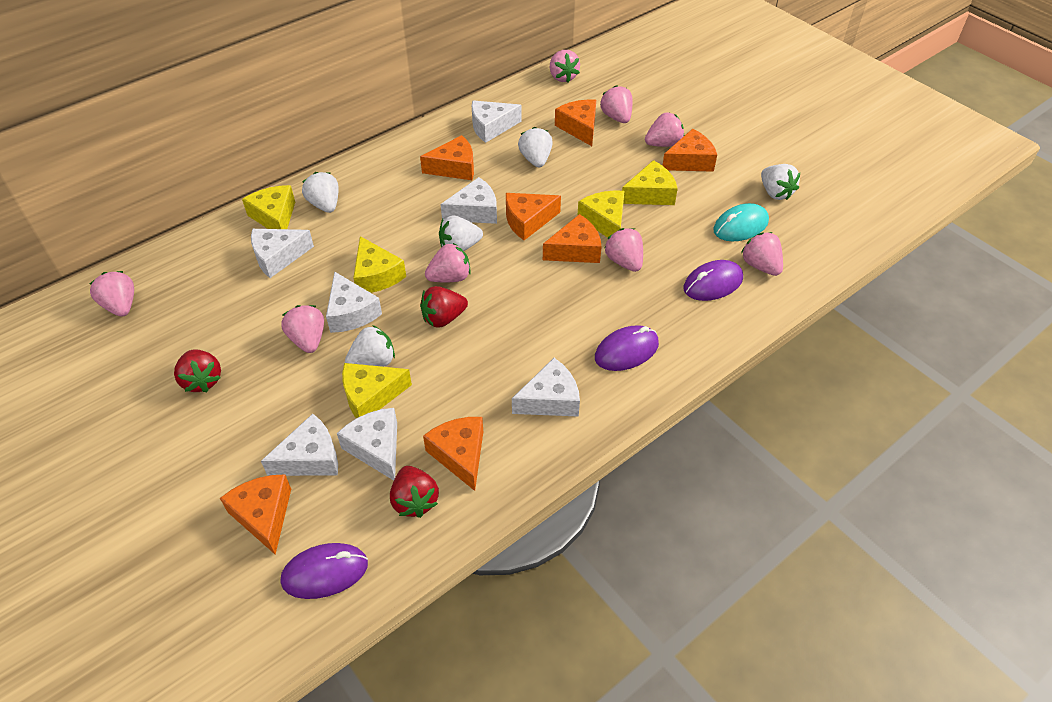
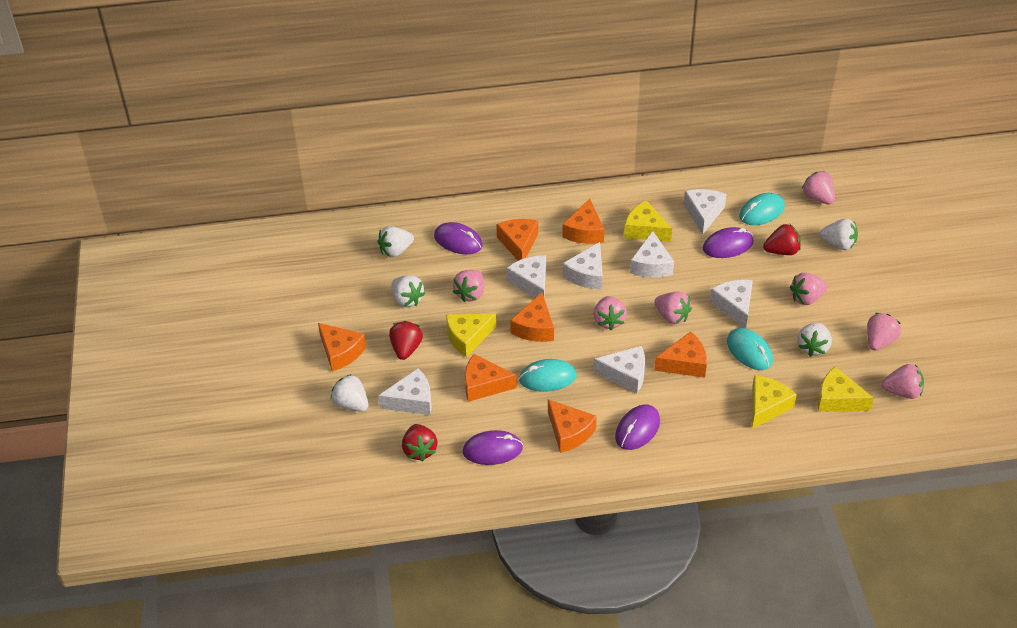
pink strawberry: [90,271,134,317] [281,305,324,353] [425,243,471,282] [550,50,580,82] [600,85,633,123] [604,228,643,272] [645,112,684,147] [741,232,783,276] = 8 -> [453,270,484,302] [594,296,627,330] [654,292,692,324] [790,272,827,305] [802,171,835,205] [867,313,901,350] [882,364,924,399] = 7
purple mouse: [281,543,368,599] [595,325,659,371] [684,260,743,301] = 3 -> [434,222,483,254] [462,430,523,465] [615,405,660,450] [703,227,753,258] = 4
turquoise mouse: [713,203,769,241] = 1 -> [519,359,577,392] [727,328,773,370] [739,193,785,225] = 3
yellow cheese: [242,185,295,229] [342,363,412,418] [353,236,406,293] [577,190,624,238] [622,160,678,205] = 5 -> [446,314,496,357] [624,200,672,242] [752,375,797,429] [818,367,874,412] = 4

